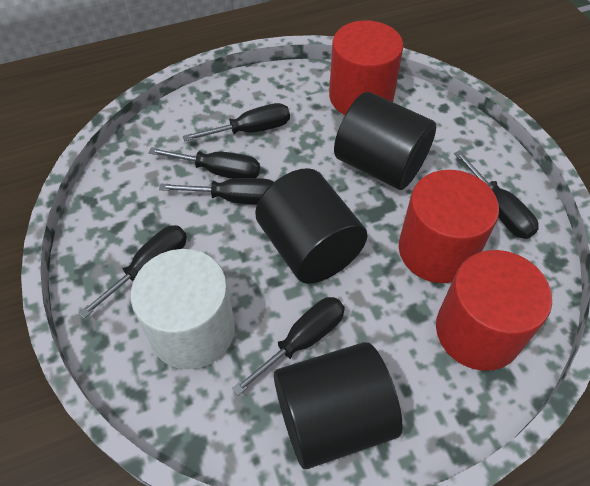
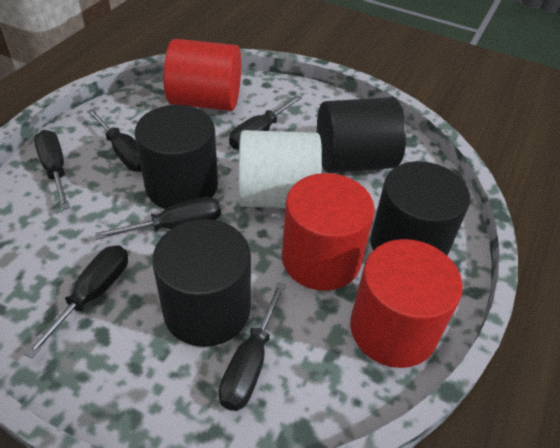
black cylinder: [255,168,368,284] [274,342,403,469] [334,92,436,190] = 3 -> [135,105,218,209] [152,219,251,347] [317,97,406,173] [370,161,470,256] = 4

